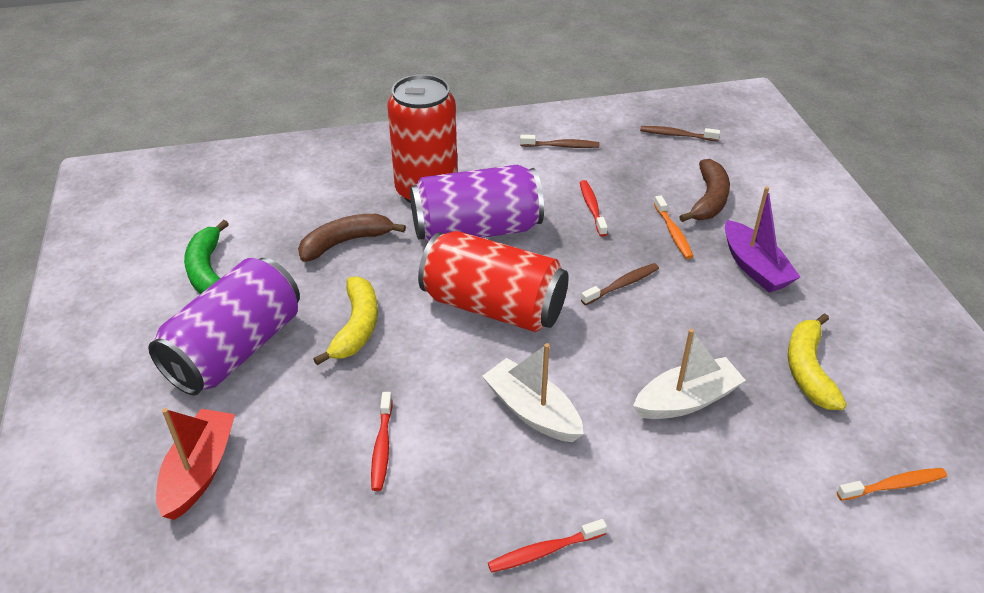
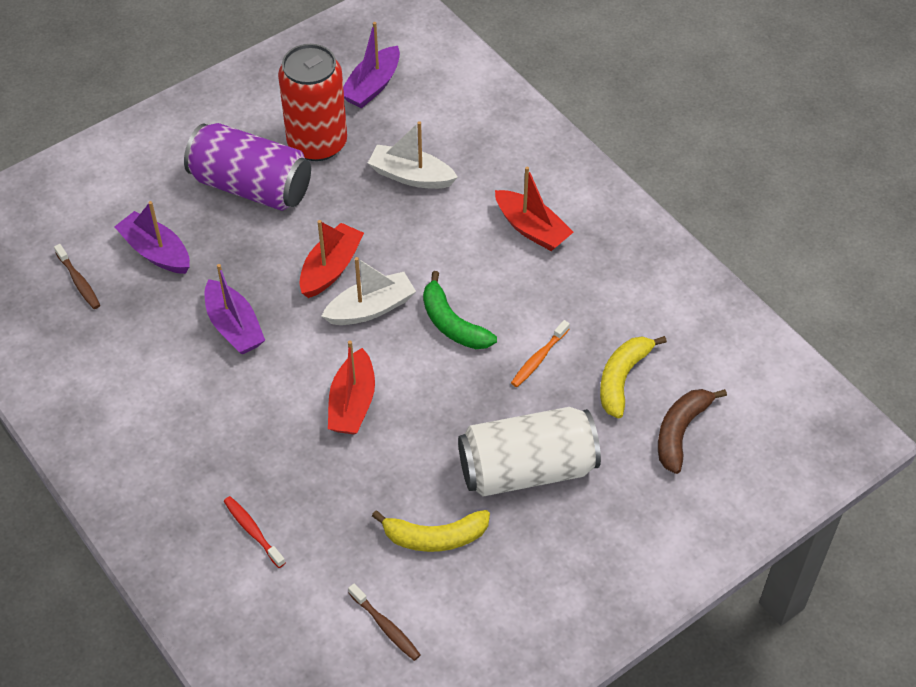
brown banana: [298,214,406,262] [679,159,730,222] = 2 -> [658,389,727,474] = 1
brown toothbrush: [520,135,600,148] [581,263,659,305] [640,126,720,141] = 3 -> [54,244,100,309] [348,584,421,661] = 2
orange toothbrush: [654,195,693,259] [837,468,947,501] = 2 -> [511,320,570,387] = 1
purple boat: [725,186,800,293] = 1 -> [114,201,190,274] [204,264,265,355] [343,22,400,108] = 3
purple can: [148,258,300,395] [410,164,544,243] = 2 -> [184,123,311,211] = 1
red boat: [156,408,235,520] = 1 -> [299,220,364,298] [328,340,375,435] [495,166,573,251] = 3
red can: [387,74,458,203] [418,231,569,332] = 2 -> [278,44,347,161] = 1
red toothbrush: [371,392,393,491] [488,519,607,573] [580,180,608,237] = 3 -> [224,496,285,568] = 1
white can: none = 0 -> [458,407,601,497] = 1

